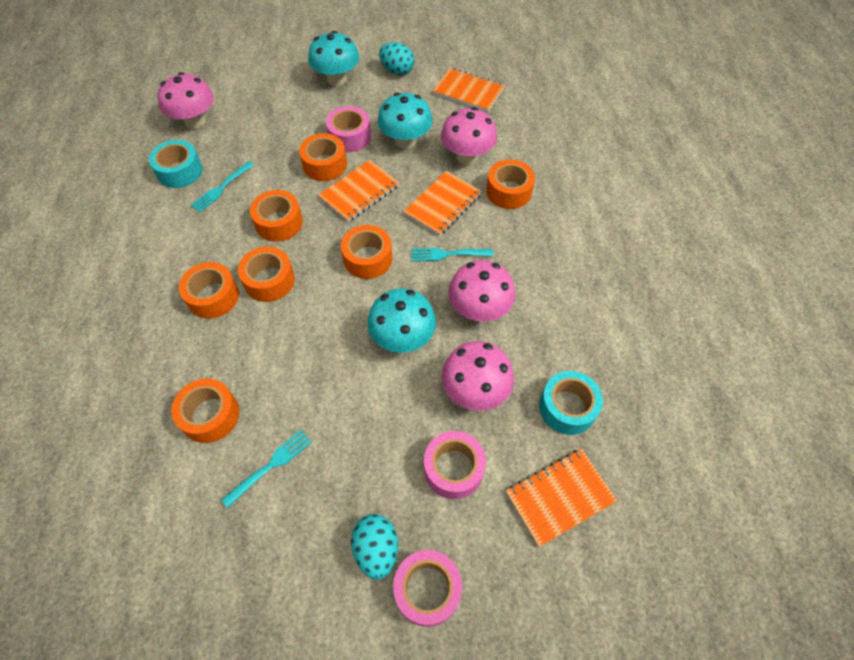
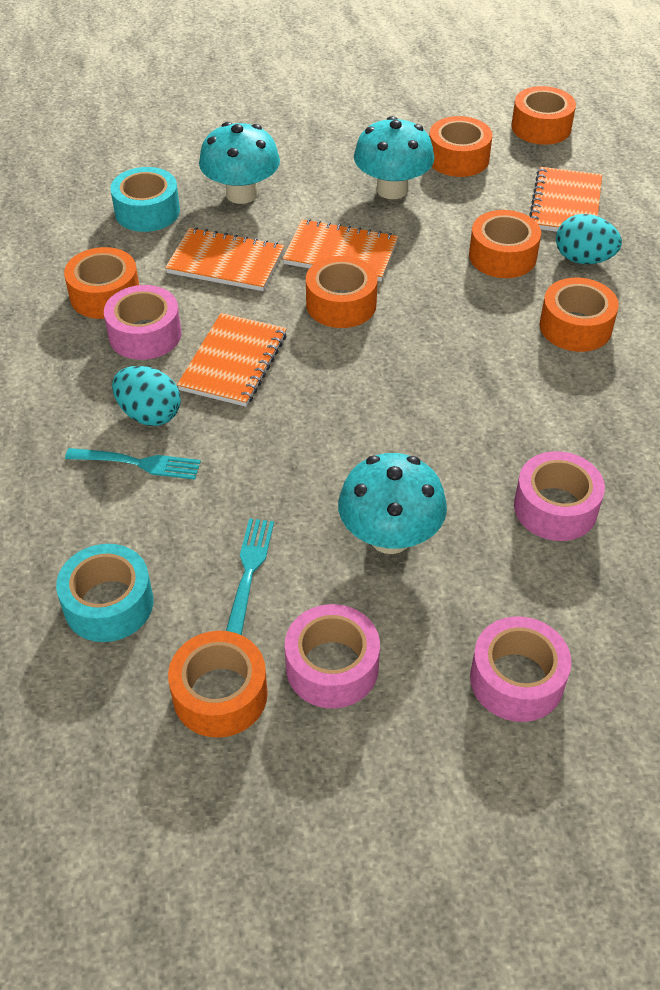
pink mushroom: [157,72,214,129] [441,107,497,164] [442,341,514,411] [448,260,515,322] = 4 -> none = 0
pink tape: [326,106,371,152] [393,550,462,627] [424,431,486,499] = 3 -> [104,285,182,360] [285,604,380,708] [470,616,571,722] [514,451,605,541] = 4
turquoise fork: [191,162,254,213] [221,430,312,508] [411,248,493,261] = 3 -> [65,448,201,480] [226,518,274,635] = 2

